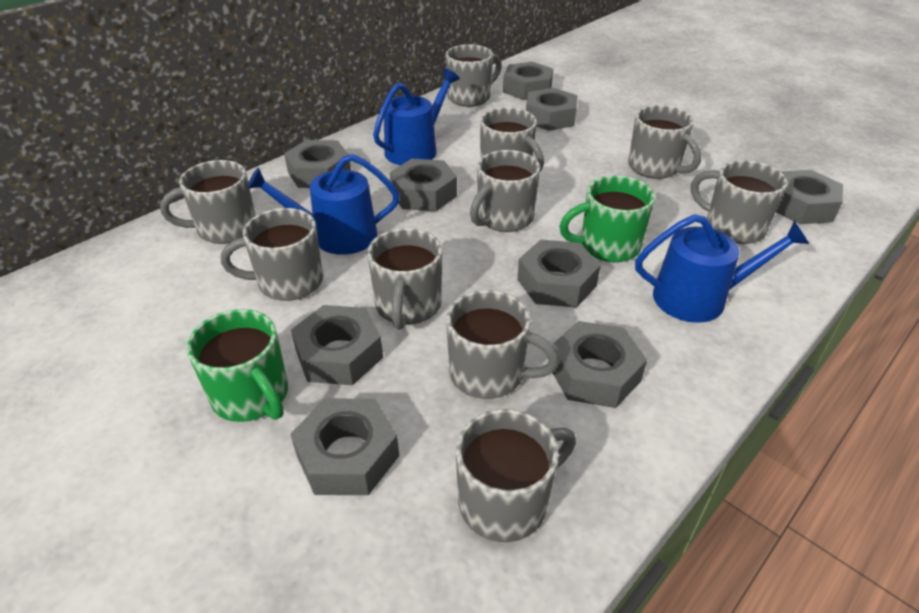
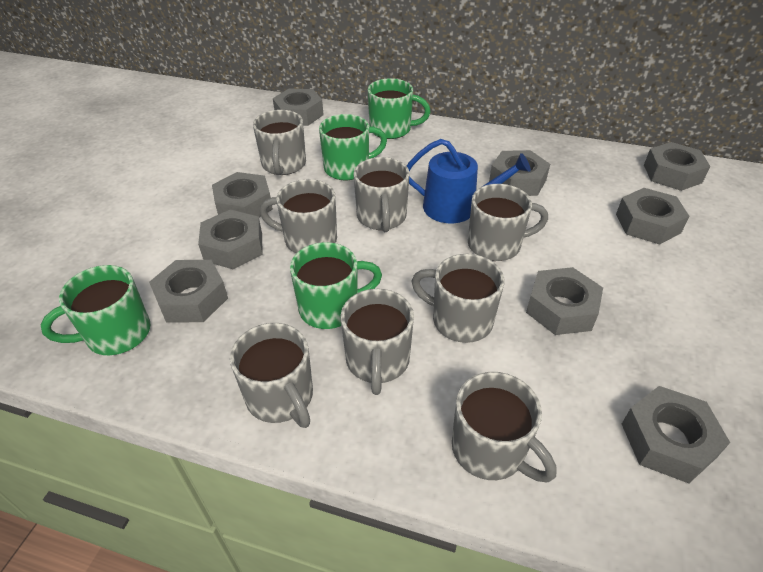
blue watering can: [246,154,399,255] [373,68,460,165] [635,214,809,323] = 3 -> [407,139,531,224] = 1
green mug: [186,309,288,422] [559,176,655,262] = 2 -> [41,265,151,355] [290,242,382,329] [319,114,387,180] [368,78,431,139] = 4
grey mug: [160,160,256,244] [221,208,323,301] [367,228,442,330] [446,44,502,107] [446,290,560,399] [456,409,576,542] [470,150,540,232] [480,107,544,171] [628,105,701,179] [691,160,787,244] = 10 -> [230,323,313,428] [253,110,306,175] [260,179,337,253] [341,289,414,395] [354,157,409,232] [411,254,504,343] [452,372,556,482] [468,184,548,261] = 8

